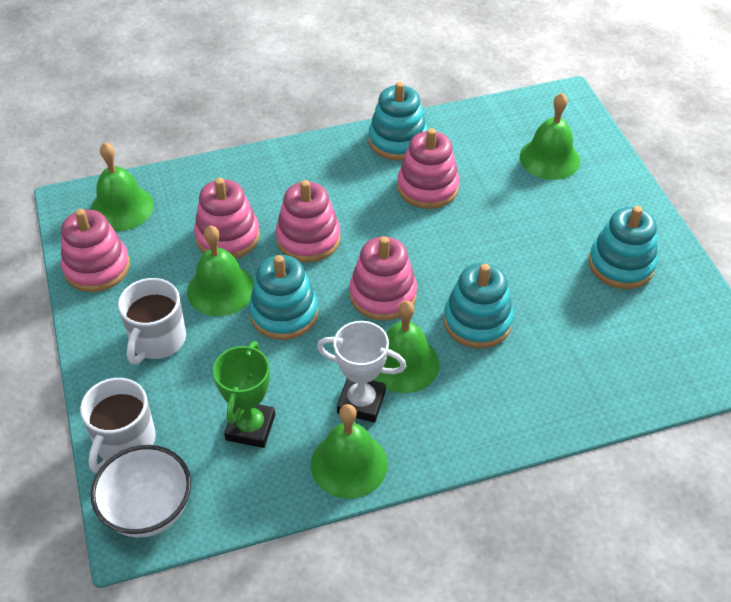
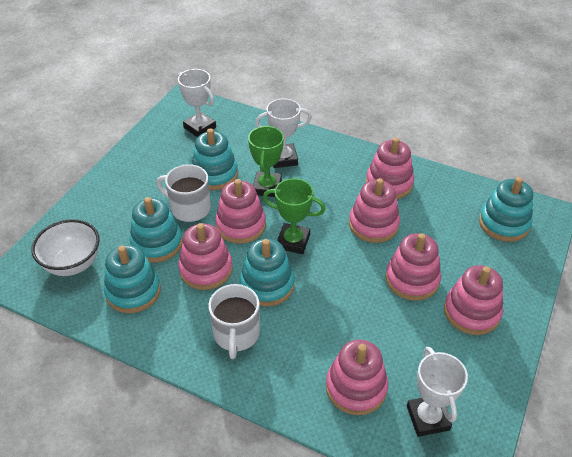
green bell: [90,142,154,231] [187,225,254,316] [311,404,388,499] [374,301,439,393] [520,93,580,180] = 5 -> none = 0
green trophy: [213,341,275,448] = 1 -> [248,125,284,197] [263,178,326,254] = 2
pink stacking toy: [61,209,130,292] [194,178,260,259] [276,180,340,262] [349,236,417,321] [397,128,460,209] = 5 -> [178,223,232,290] [215,179,266,244] [326,340,388,415] [349,178,400,243] [366,137,414,199] [385,233,441,301] [444,265,503,335] = 7
turquoise stacking toy: [249,255,318,340] [369,82,428,161] [443,263,514,348] [589,206,658,289] = 4 -> [104,245,161,313] [130,197,183,263] [191,128,238,190] [240,239,294,307] [479,177,533,242] = 5
white trophy: [317,321,406,423] = 1 -> [177,69,216,137] [255,98,312,168] [407,347,468,437] = 3

